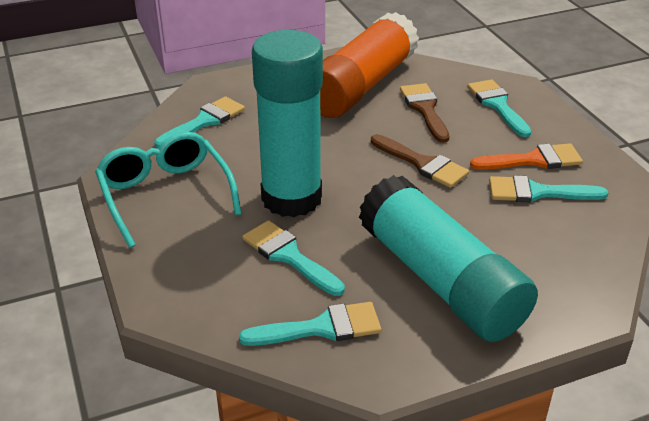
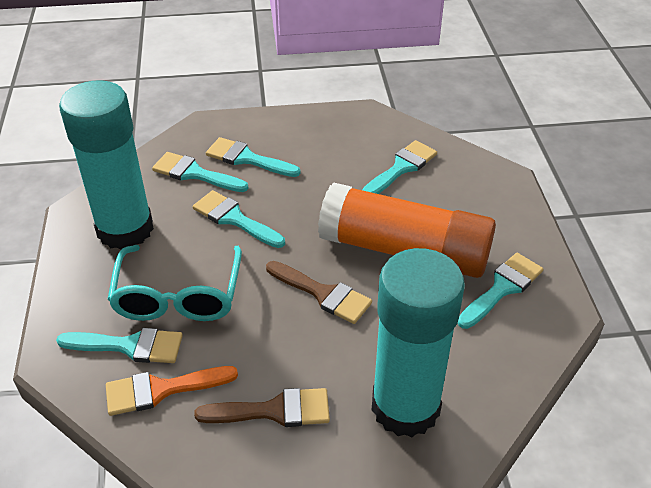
turquoise brush: [154,96,245,148] [239,302,381,346] [242,220,345,296] [467,79,531,137] [489,175,608,203] = 5 -> [56,328,183,363] [152,152,248,192] [193,190,285,248] [206,137,300,177] [362,140,437,194] [458,253,543,329] = 6

